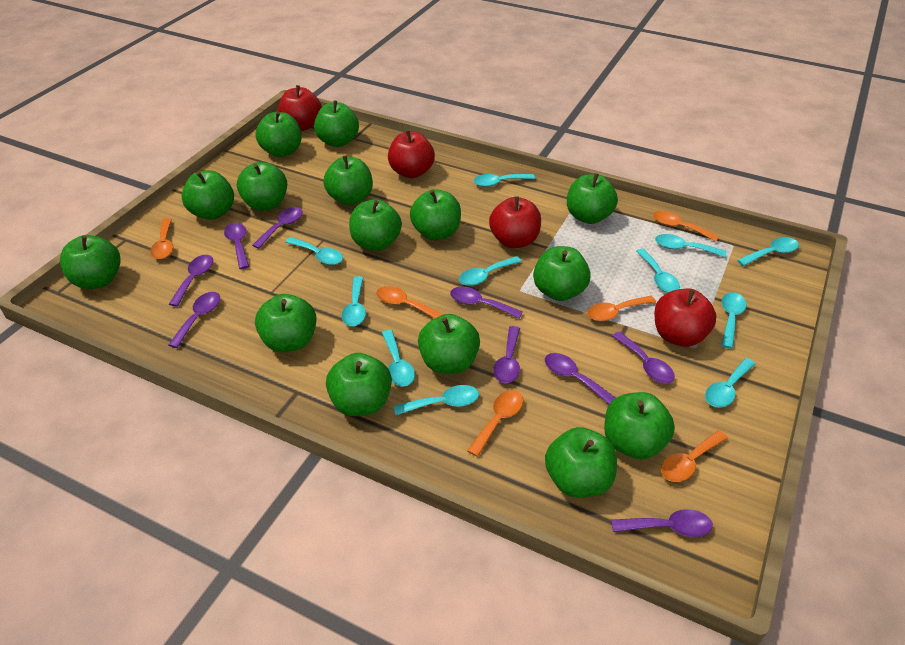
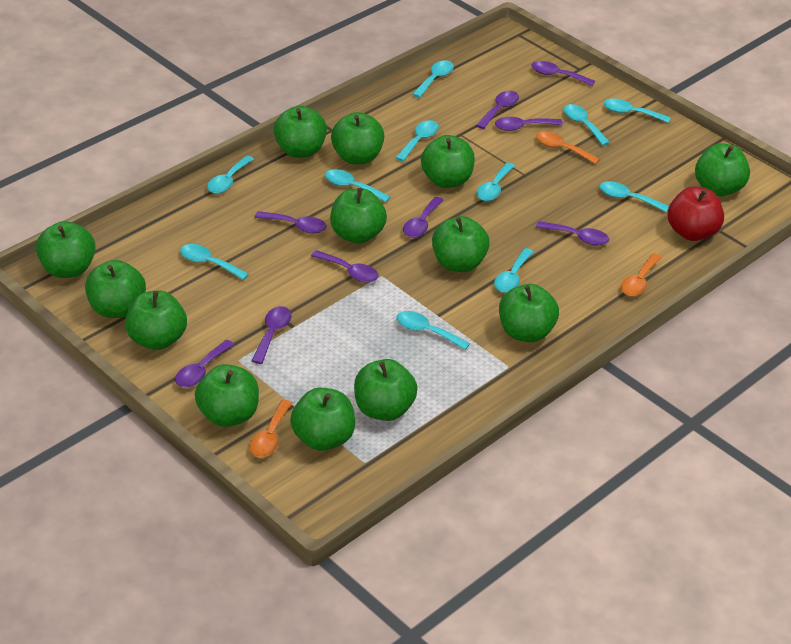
green apple: [60,235,121,289] [182,170,234,220] [237,162,287,211] [255,111,302,157] [255,294,317,352] [314,101,359,147] [323,155,373,205] [326,353,392,416] [349,199,402,251] [410,189,461,240] [418,314,480,374] [533,246,591,301] [545,427,617,498] [567,173,618,224] [604,392,675,459] = 15 -> [36,221,96,278] [85,260,146,318] [125,291,187,350] [195,364,259,427] [274,106,327,158] [290,388,355,451] [330,188,387,243] [331,112,384,164] [354,359,418,421] [421,135,475,188] [432,216,490,272] [499,284,559,342] [695,143,750,196] = 13
orange spoon: [150,218,173,259] [376,286,444,318] [467,390,523,457] [587,296,656,321] [653,211,719,242] [661,430,728,482] = 6 -> [250,400,292,458] [536,131,600,164] [621,253,662,296] = 3
red apple: [278,85,322,131] [388,130,435,178] [489,196,541,248] [654,289,716,347] = 4 -> [668,186,724,241] = 1

